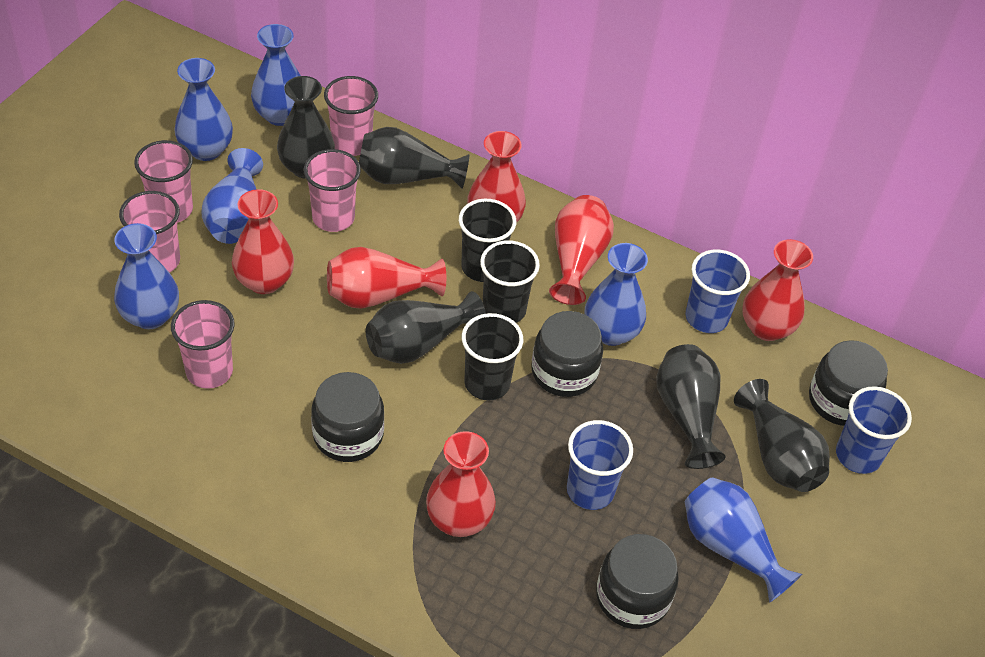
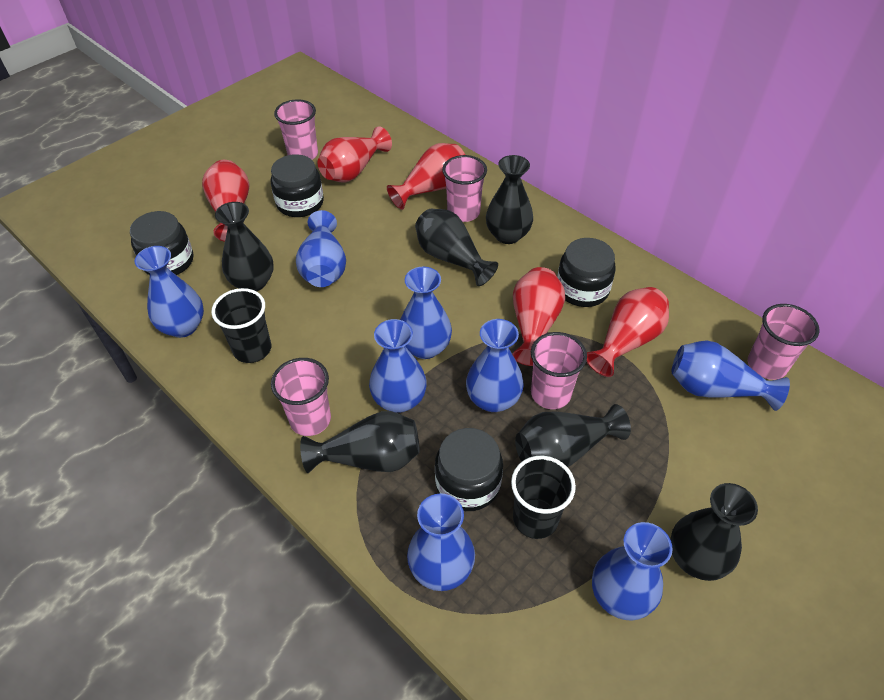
black cup: [459,199,516,282] [462,313,523,400] [480,240,540,323] = 3 -> [211,288,271,363] [511,456,576,539] = 2
black vase: [277,76,335,179] [359,127,469,189] [366,291,486,364] [656,344,726,469] [734,379,830,492] = 5 -> [215,202,274,291] [300,411,420,473] [415,209,498,286] [486,155,533,244] [515,404,631,467] [670,483,758,581] = 6
blue cup: [567,420,633,510] [686,249,750,333] [836,386,912,474] = 3 -> none = 0
blue vase: [114,223,179,329] [174,58,233,161] [201,148,263,244] [251,24,301,126] [584,243,648,346] [685,477,802,603] = 6 -> [135,246,204,338] [296,210,346,287] [369,319,427,413] [400,267,452,359] [407,493,475,591] [466,319,524,412] [592,522,673,621] [672,341,790,411] = 8
red vase: [232,189,294,294] [327,247,446,309] [426,431,496,537] [467,131,526,223] [549,195,614,305] [742,239,813,341] = 6 -> [202,160,249,242] [318,126,392,182] [387,143,465,210] [512,267,565,366] [587,287,669,377] = 5

